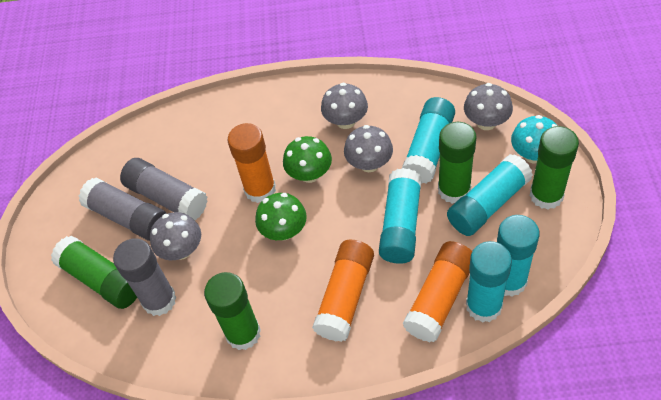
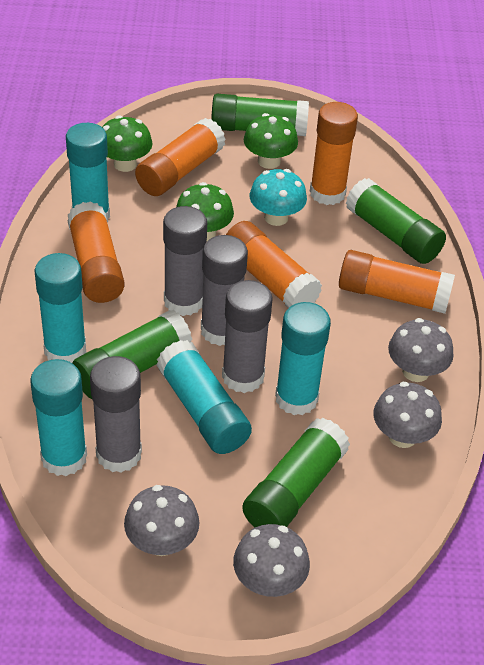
green mushroom: [255,193,307,240] [283,136,332,183] = 2 -> [102,115,152,172] [176,182,234,241] [244,113,298,169] = 3
grey glue stick: [79,177,167,241] [113,238,177,316] [120,158,208,221] = 3 -> [90,356,142,473] [163,206,207,316] [201,235,248,346] [222,280,273,393] = 4
orange glue stick: [227,123,276,203] [312,240,374,342] [403,241,472,342] = 3 -> [67,201,125,303] [135,118,226,196] [226,221,322,308] [310,102,358,205] [339,250,455,314] = 5

